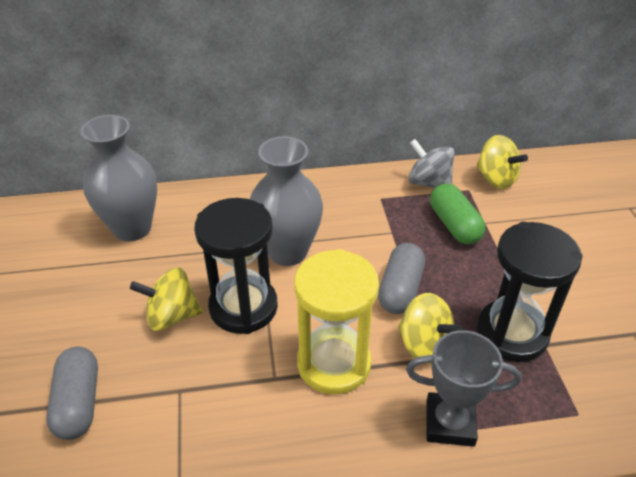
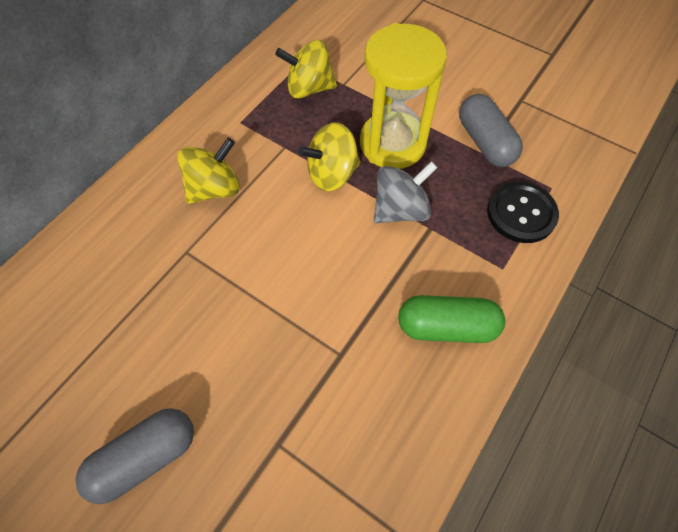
black button: none = 0 -> [487,181,559,243] = 1
black hourglass: [194,198,278,334] [477,222,583,362] = 2 -> none = 0
grey trophy: [406,330,522,447] = 1 -> none = 0
grey vase: [81,115,157,241] [250,136,323,266] = 2 -> none = 0

